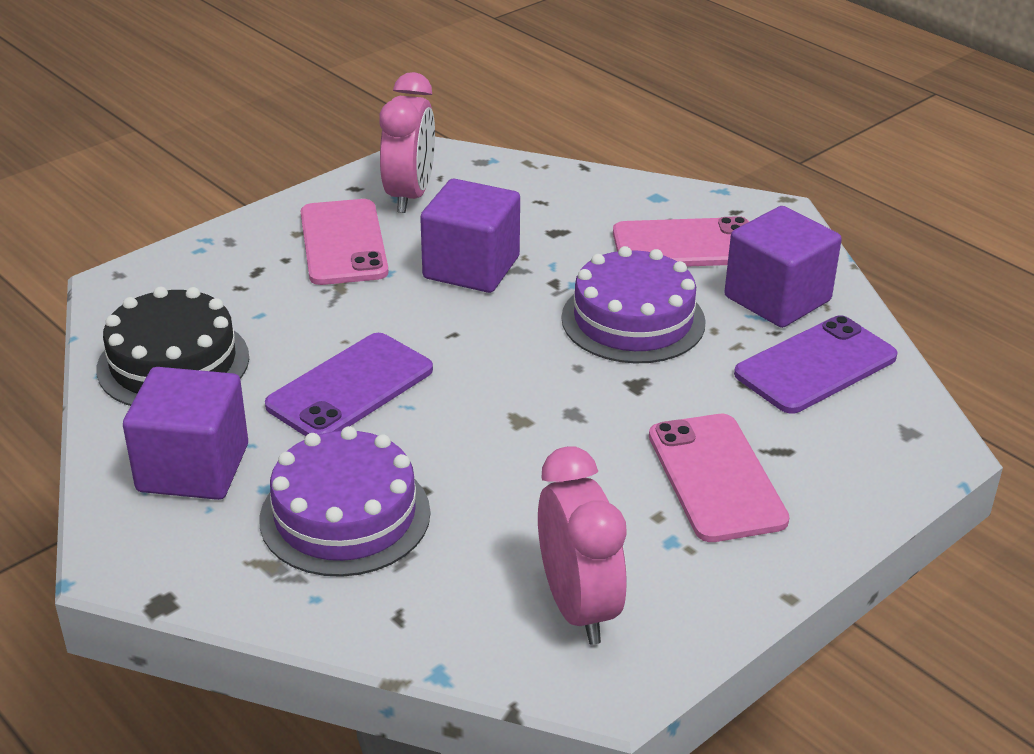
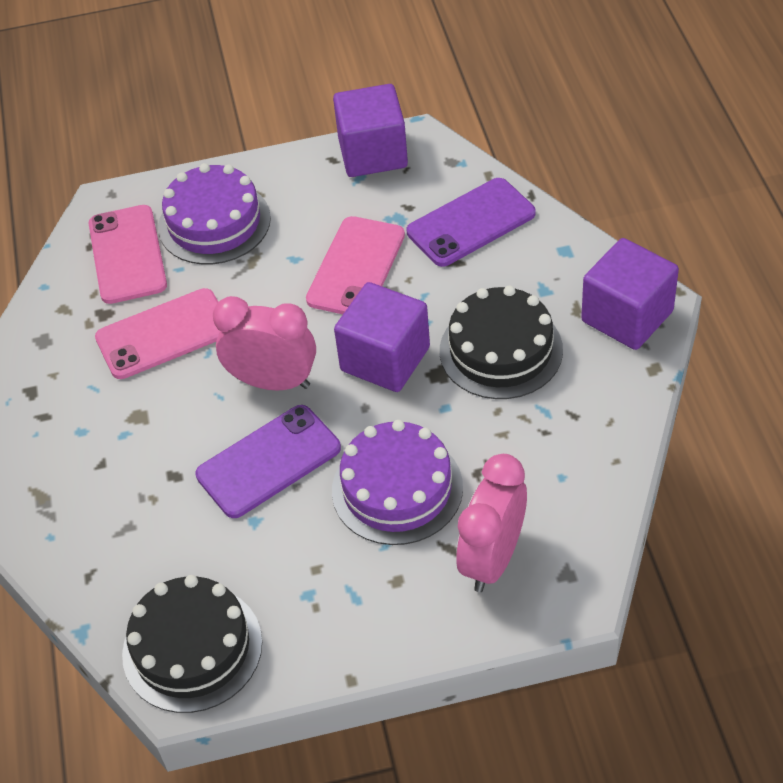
black cake: [96,286,249,406] = 1 -> [122,575,262,713] [440,286,563,399] = 2

